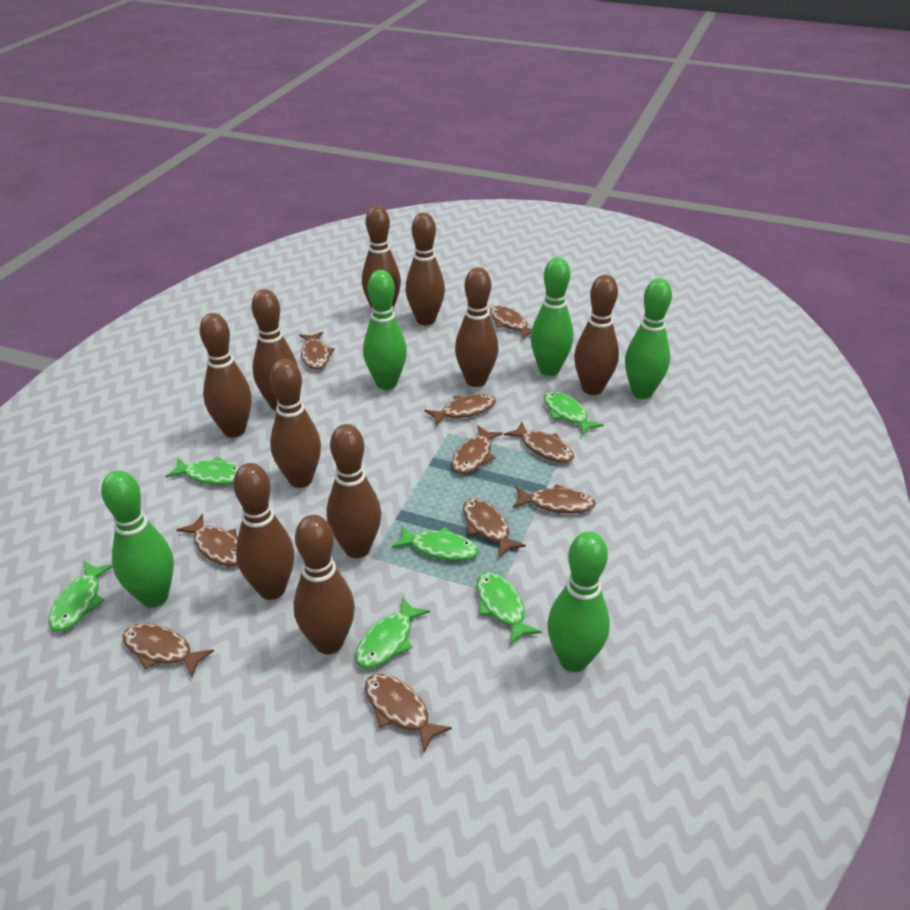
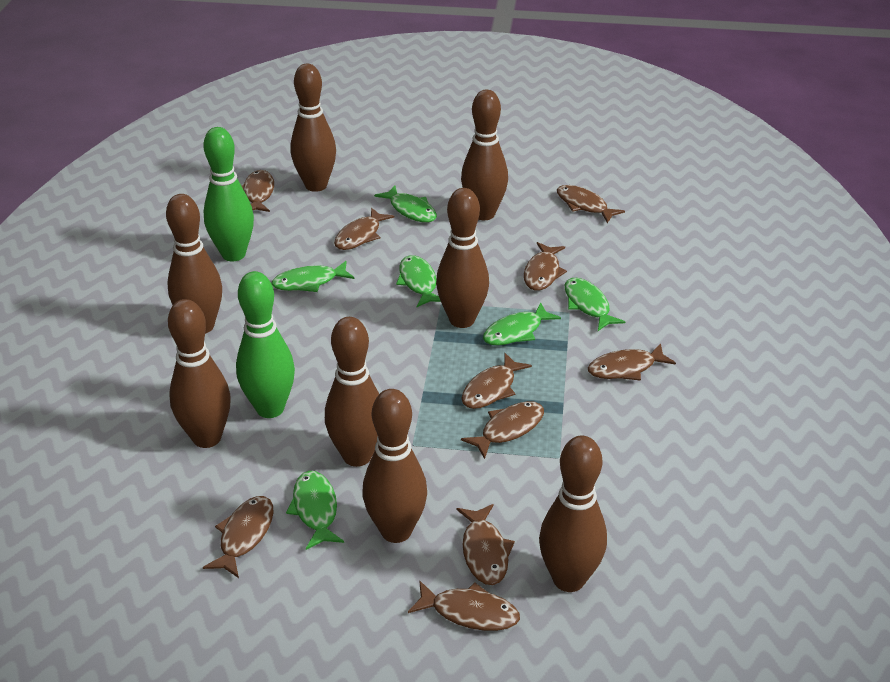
brown bowling pin: [199,313,252,438] [233,463,294,600] [251,289,298,411] [270,359,321,488] [293,515,355,654] [327,424,381,558] [362,205,401,309] [405,213,445,325] [455,267,498,387] [574,275,619,395] = 10 -> [166,194,222,334] [168,299,231,448] [290,64,336,192] [325,317,379,467] [363,389,427,543] [436,188,489,328] [461,90,508,220] [539,436,607,592] = 8
green bowling pin: [101,470,174,608] [363,270,407,390] [530,257,573,376] [547,532,610,672] [625,278,672,399] = 5 -> [203,127,254,261] [236,271,295,418] = 2

